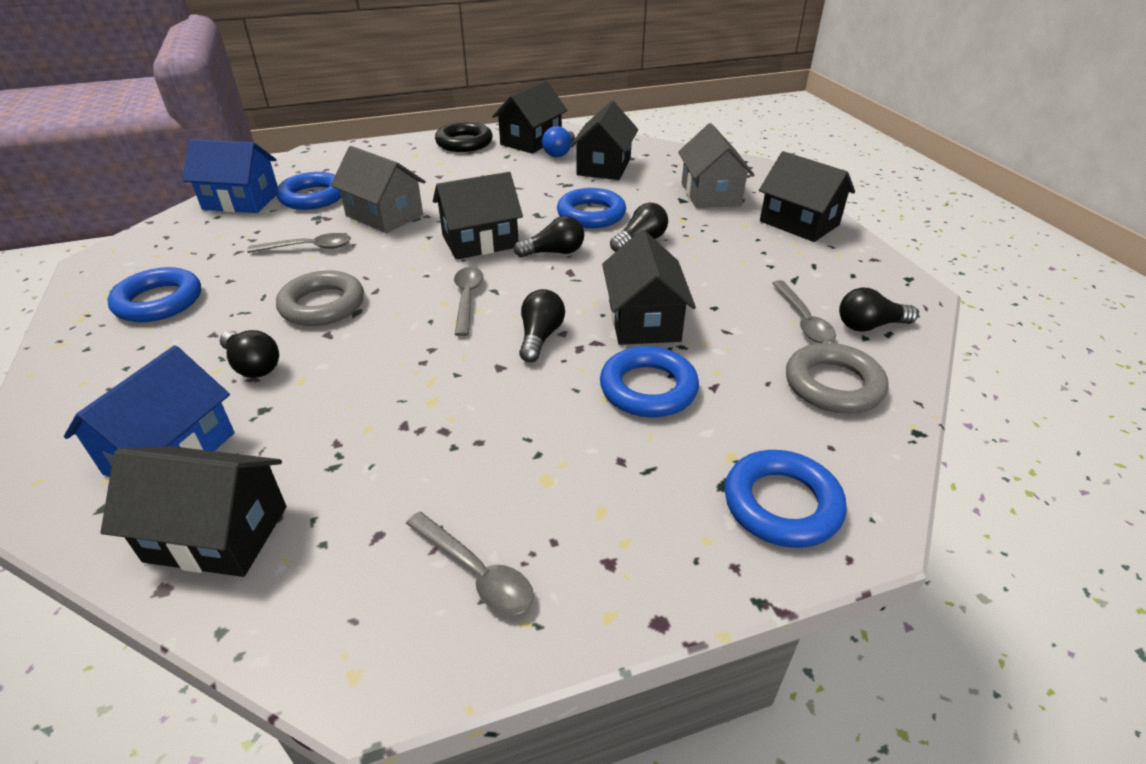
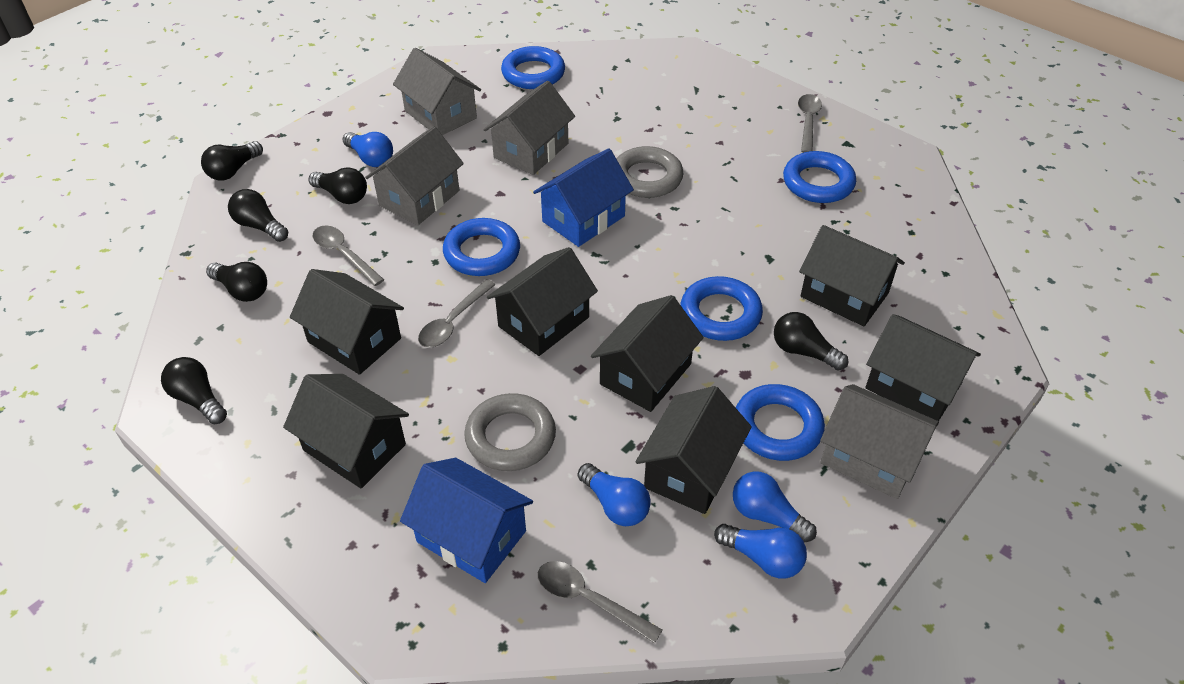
black house: [101,446,286,577] [433,172,523,260] [492,80,568,154] [570,101,638,180] [602,230,696,345] [759,151,855,242] = 6 -> [283,374,409,489] [290,269,404,375] [487,247,598,356] [591,295,704,412] [636,386,752,514] [799,225,905,326] [865,314,981,421] = 7
black light bulb: [220,330,279,378] [514,216,584,257] [519,289,565,362] [610,203,668,252] [839,288,918,332] = 5 -> [161,357,227,424] [201,141,263,180] [206,262,267,302] [228,189,288,242] [309,167,367,204] [774,312,848,371] = 6
black ring: [435,122,493,152] = 1 -> none = 0
blue light bulb: [542,126,575,157] = 1 -> [342,132,393,167] [578,463,651,526] [714,524,807,579] [733,471,817,542] = 4
grey house: [331,146,426,233] [678,123,755,208] = 2 -> [365,126,464,225] [393,48,481,135] [484,81,575,175] [820,384,939,499] = 4

